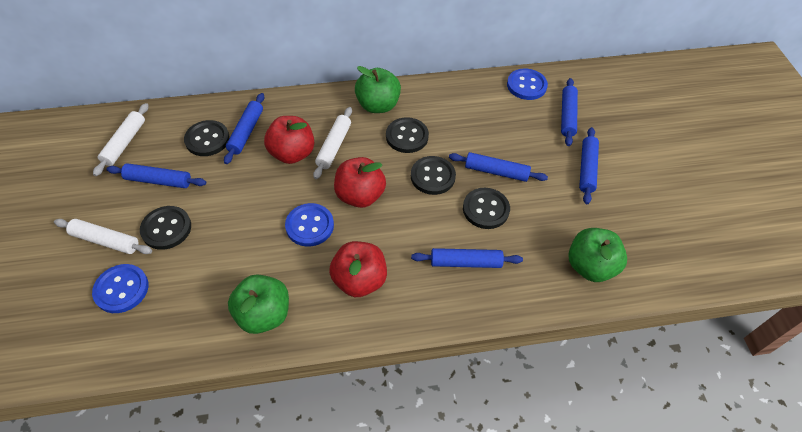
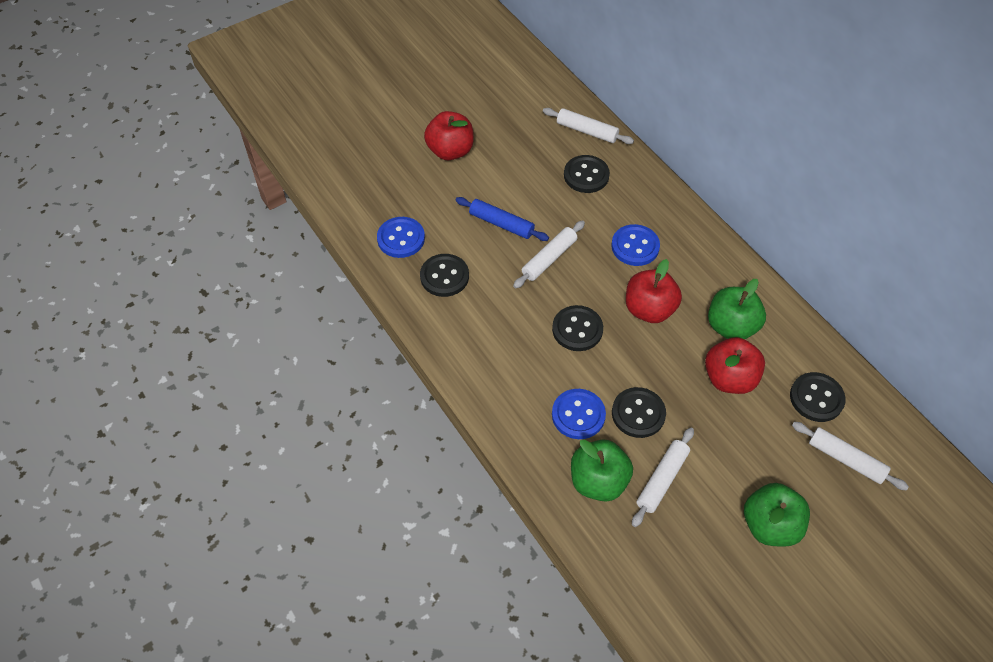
blue rolling pin: [106,163,206,188] [224,93,264,164] [411,248,523,268] [449,152,548,182] [561,78,578,146] [579,127,599,204] = 6 -> [456,197,549,241] = 1
white rolling pin: [54,219,152,254] [93,103,148,176] [313,107,352,179] = 3 -> [513,221,585,288] [543,108,634,144] [632,428,694,527] [792,422,909,491] = 4

